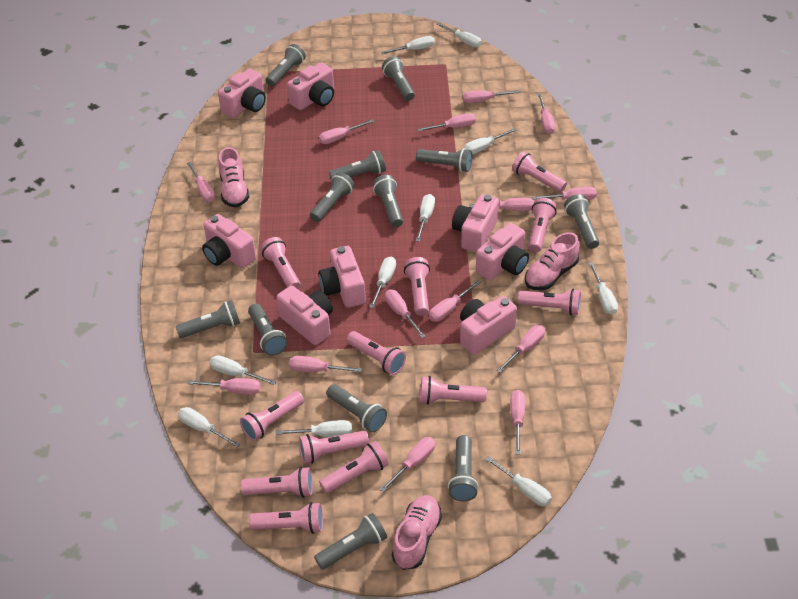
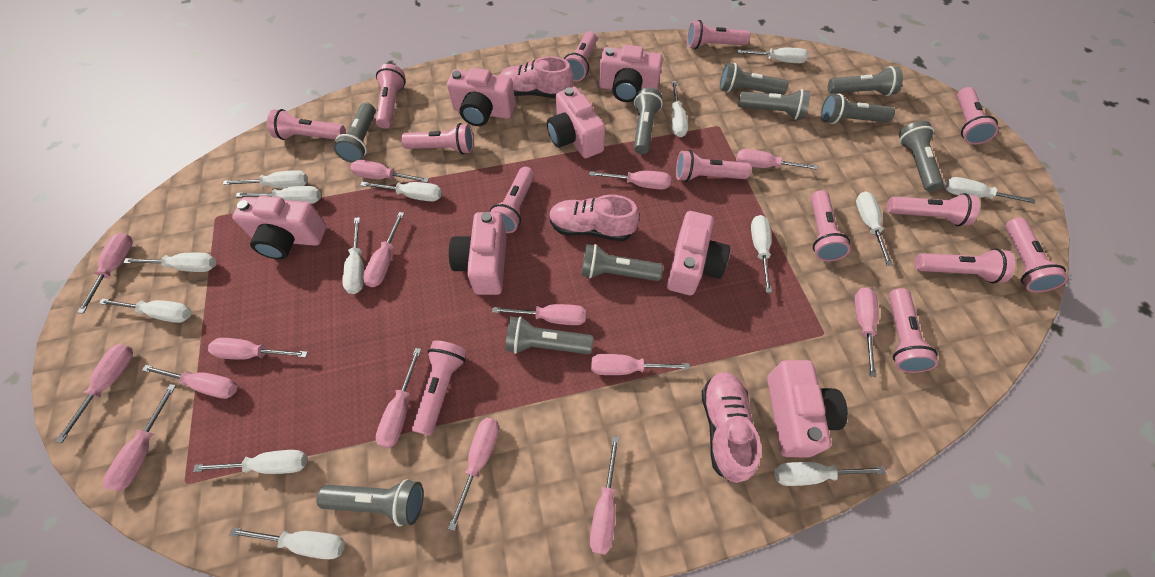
grey flashlight: [176,300,240,338] [248,304,288,356] [266,44,306,86] [310,172,355,222] [314,513,387,570] [326,384,387,432] [329,150,386,181] [373,175,403,227] [382,56,415,101] [416,148,472,172] [448,435,479,501] [564,194,599,249] = 12 -> [316,479,423,526] [334,103,375,163] [505,316,594,354] [581,244,663,281] [634,87,663,154] [720,63,789,95] [738,89,811,120] [821,93,895,124] [828,66,903,96] [899,121,944,191] = 10
pink camera: [202,214,256,268] [218,69,266,118] [276,286,333,345] [287,63,334,110] [319,246,366,308] [452,194,499,252] [460,296,517,355] [476,223,529,281] = 8 -> [232,196,327,259] [447,68,515,126] [449,212,507,295] [547,87,606,158] [599,45,663,102] [667,211,730,295] [767,360,848,457] = 7
pink flashlight: [240,391,304,441] [241,467,313,498] [249,502,323,534] [260,237,300,289] [299,431,369,464] [319,441,389,494] [347,331,406,375] [404,257,430,316] [420,376,487,405] [512,151,567,192] [517,289,581,315] [528,198,557,252] = 12 -> [267,109,346,140] [375,64,405,128] [401,123,474,154] [412,341,467,436] [490,167,535,233] [564,31,597,82] [676,150,751,182] [687,20,750,49] [811,190,850,261] [887,193,980,226] [889,288,938,373] [915,249,1016,283] [957,87,998,145] [1005,218,1068,292] = 14
pink screwdriver: [187,162,215,202] [187,378,261,395] [289,356,362,372] [319,119,375,144] [380,437,435,492] [385,289,426,338] [417,113,476,132] [429,280,481,322] [463,90,521,103] [469,198,534,211] [497,325,545,373] [510,390,525,455] [532,186,597,200] [538,94,555,134] = 14 -> [55,344,133,443] [77,232,133,313] [103,384,176,491] [142,365,237,399] [208,338,308,360] [350,160,429,183] [363,212,404,287] [376,348,421,448] [448,418,499,531] [492,304,586,325] [589,171,671,190] [590,436,619,555] [591,354,690,375] [736,149,818,170] [855,288,879,377] = 15
white screwdriver: [178,407,240,447] [209,355,276,385] [276,420,352,437] [370,257,396,308] [381,36,435,54] [416,194,435,242] [436,23,482,48] [464,128,517,155] [485,456,552,506] [589,262,618,315] = 10 -> [99,298,191,323] [123,253,216,272] [193,450,307,474] [223,170,308,188] [229,528,345,559] [235,186,321,204] [342,217,364,294] [360,182,442,201] [671,81,688,137] [737,48,809,63] [751,215,772,293] [774,462,886,486] [856,191,893,265] [944,177,1035,204] = 14

